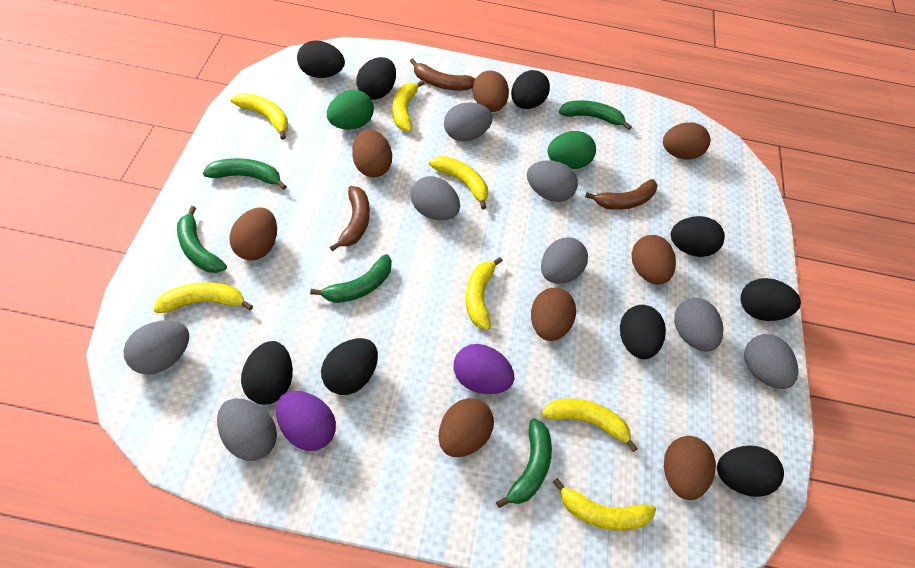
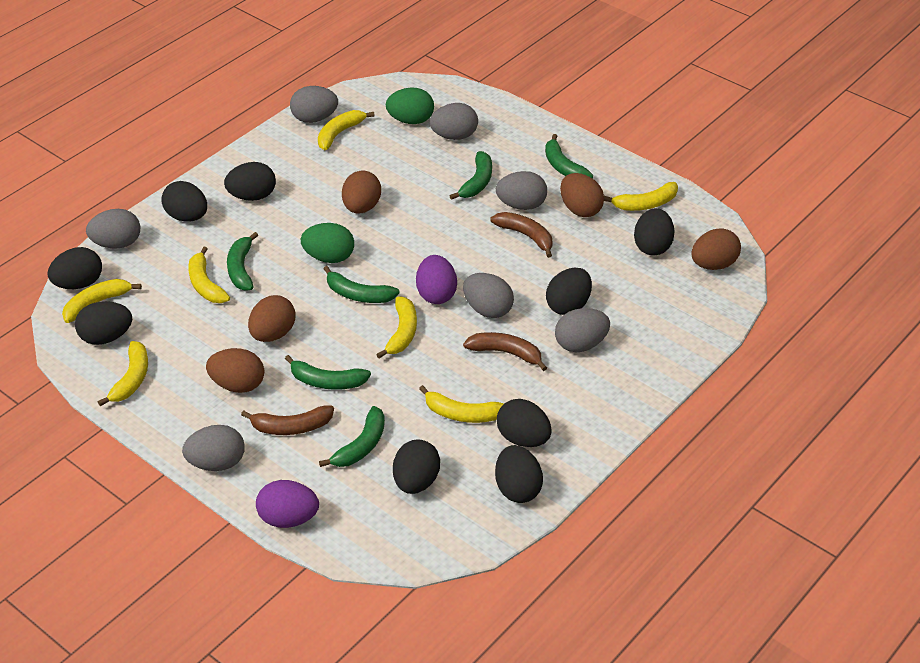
brown egg: [229,207,277,261] [352,129,392,177] [439,398,494,457] [472,70,509,112] [531,288,576,341] [632,235,676,285] [663,123,710,159] [664,436,716,500] = 8 -> [206,348,264,393] [248,295,296,342] [342,171,381,213] [560,173,604,217] [691,228,741,270] = 5
green banana: [177,206,227,273] [203,158,287,190] [310,254,392,303] [496,418,552,508] [559,100,632,130] = 5 -> [227,232,258,291] [285,355,371,390] [319,406,385,467] [324,266,400,303] [450,151,492,200] [545,134,593,179] = 6
grey egg: [123,320,189,375] [217,398,277,461] [411,176,460,220] [444,103,493,141] [527,160,578,202] [541,237,588,284] [674,298,723,352] [744,334,798,389] = 8 -> [86,209,140,249] [182,425,245,471] [290,86,338,123] [430,103,478,140] [463,273,514,318] [496,171,547,210] [555,308,610,352] = 7

